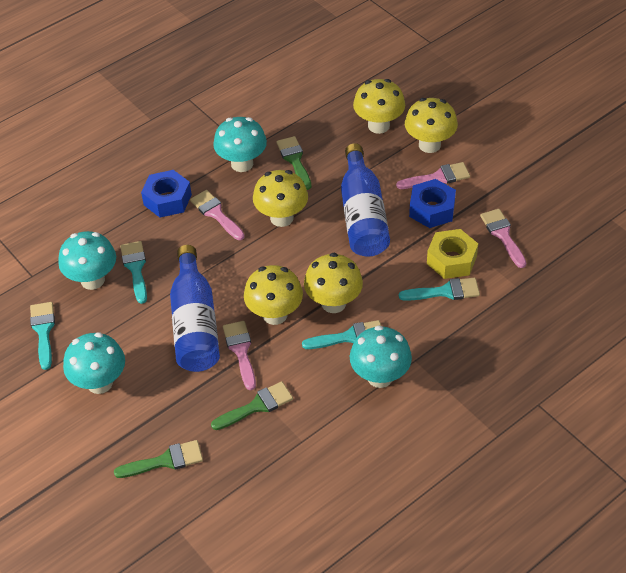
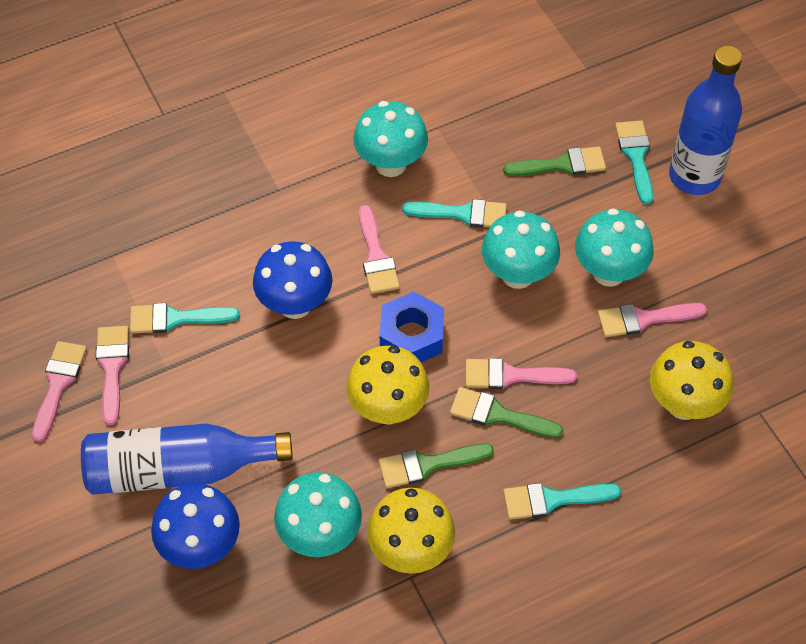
blue mushroom: none = 0 -> [151,483,240,569] [253,241,332,319] = 2
blue nut: [141,170,192,218] [409,179,456,228] = 2 -> [380,291,444,362] = 1
pink brush: [190,190,245,240] [223,321,256,390] [396,162,470,189] [480,209,526,268] = 4 -> [32,341,87,442] [96,326,129,425] [359,205,400,294] [466,358,577,389] [598,303,707,337] = 5
yellow mushroom: [244,265,303,325] [253,170,308,227] [304,253,363,313] [353,79,405,134] [405,98,458,153] = 5 -> [346,345,429,425] [367,488,455,574] [650,341,733,420] = 3
yellow nut: [427,229,478,279] = 1 -> none = 0

